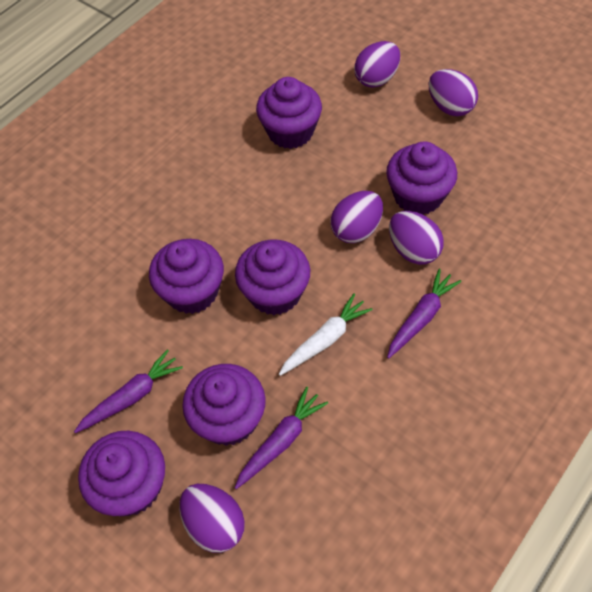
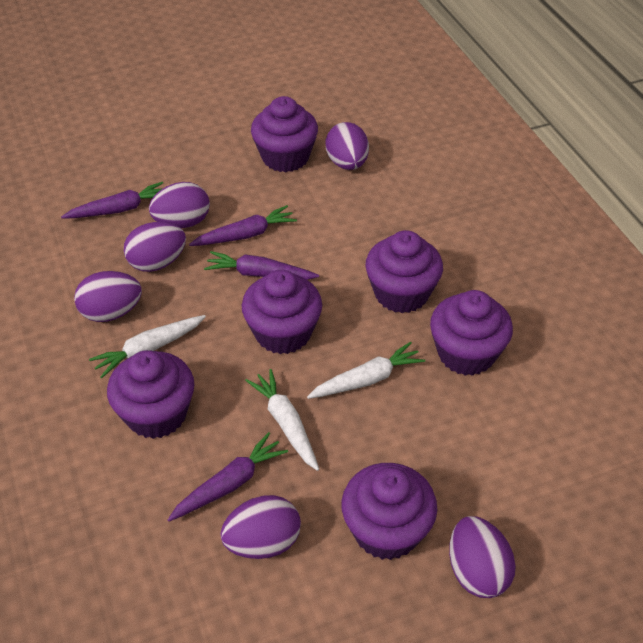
purple carrot: [74,349,183,433] [235,387,328,489] [387,269,461,358] = 3 -> [61,182,163,219] [168,432,288,522] [189,205,297,246] [204,251,319,280] = 4
purple egg: [179,484,245,553] [330,191,383,243] [354,41,400,88] [389,211,444,265] [429,69,478,116] = 5 -> [74,271,142,322] [124,222,186,272] [149,182,210,228] [220,495,301,559] [326,122,369,170] [449,516,516,598] = 6
white carrot: [279,294,373,376] = 1 -> [89,315,206,378] [245,369,319,471] [307,342,425,399] = 3

